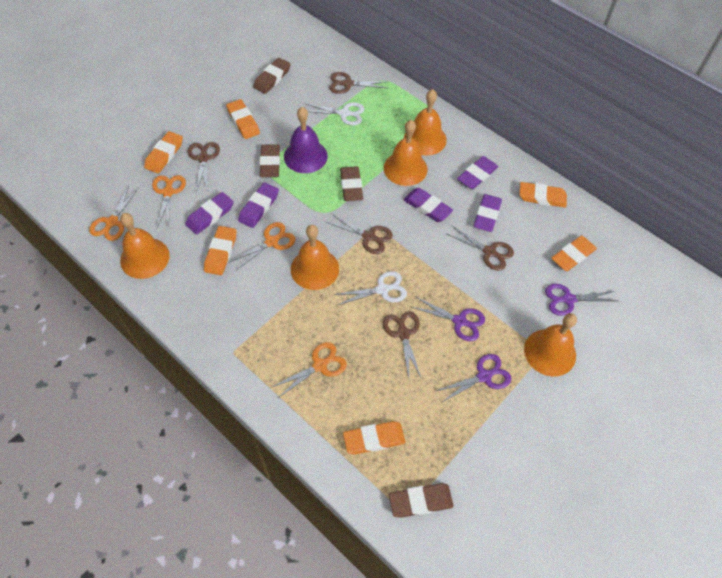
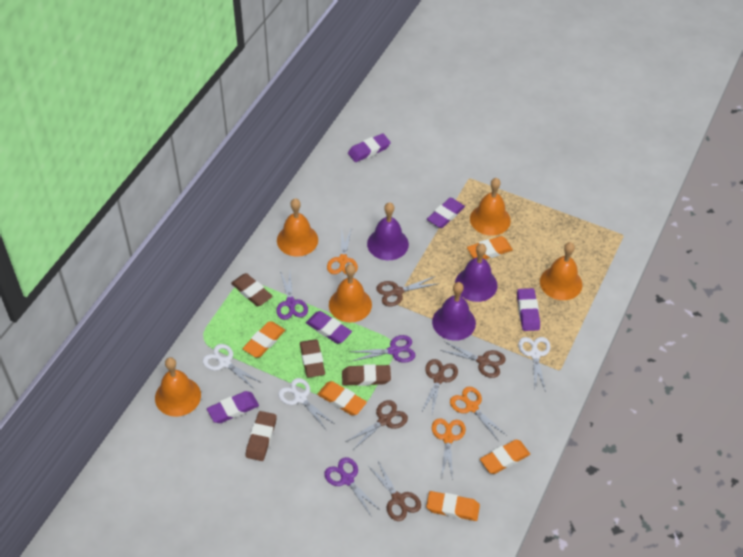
orange eraser: [144,131,183,174] [204,226,237,275] [226,99,260,139] [343,421,405,455] [519,182,567,208] [552,236,597,271] = 6 -> [243,321,285,358] [317,381,367,415] [426,491,480,521] [467,236,513,259] [480,440,530,474] = 5
orange scissors: [89,186,138,241] [152,175,186,229] [230,222,296,270] [272,342,347,398] = 4 -> [327,227,358,275] [432,418,466,480] [450,387,506,440] = 3
purple bell: [284,107,328,173] = 1 -> [367,202,409,260] [432,282,476,341] [455,244,498,302] = 3
white scissors: [305,102,364,125] [333,271,407,306] = 2 -> [202,344,262,390] [278,378,334,431] [518,337,551,392] = 3

